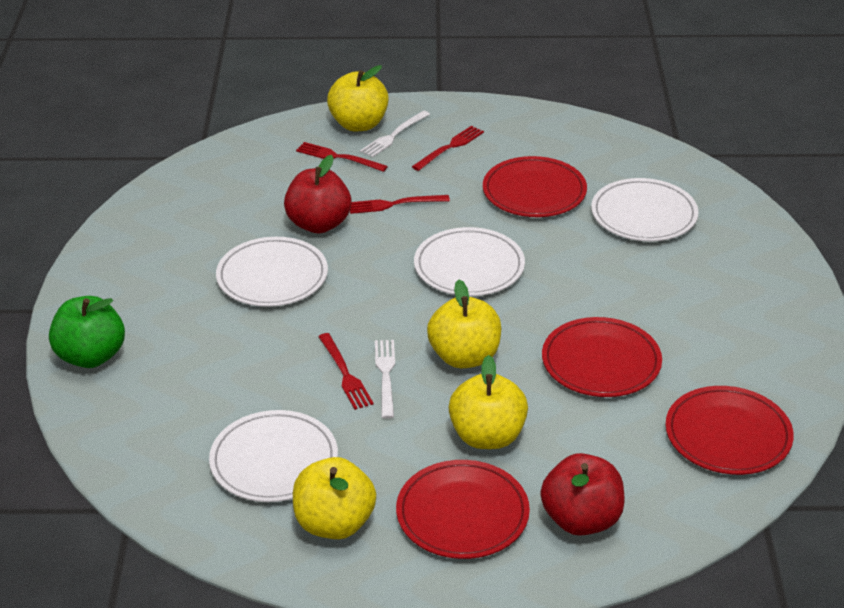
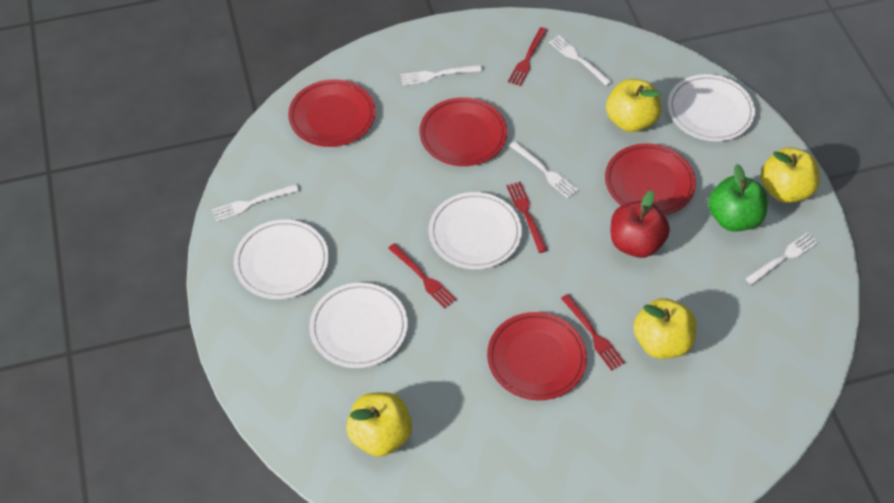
red apple: [284,155,351,233] [540,453,625,536] = 2 -> [611,190,670,258] = 1
white fork: [360,110,430,158] [375,340,395,419] = 2 -> [212,184,299,222] [400,65,482,85] [510,141,578,198] [549,35,612,86] [745,232,819,285] = 5

